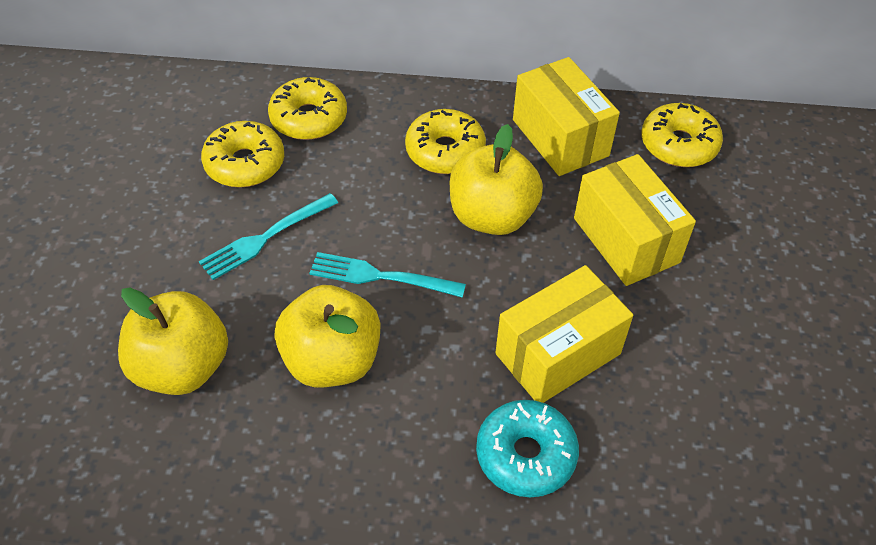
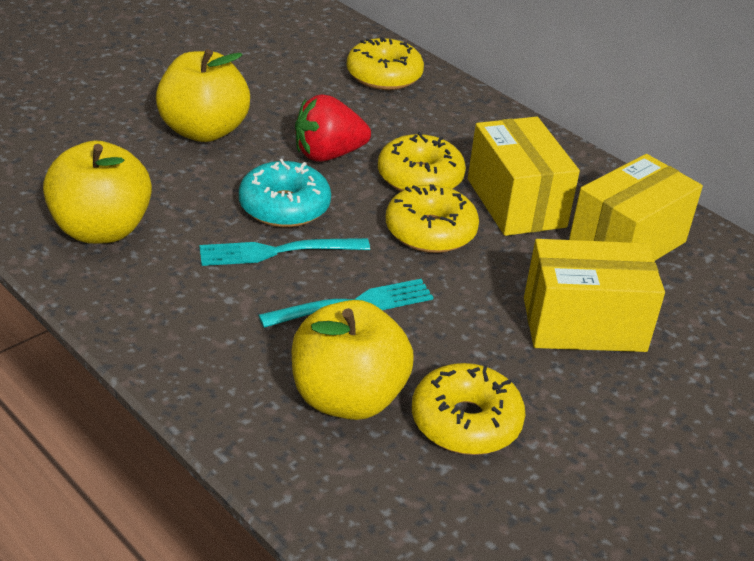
red strawberry: none = 0 -> [295,94,371,162] = 1

